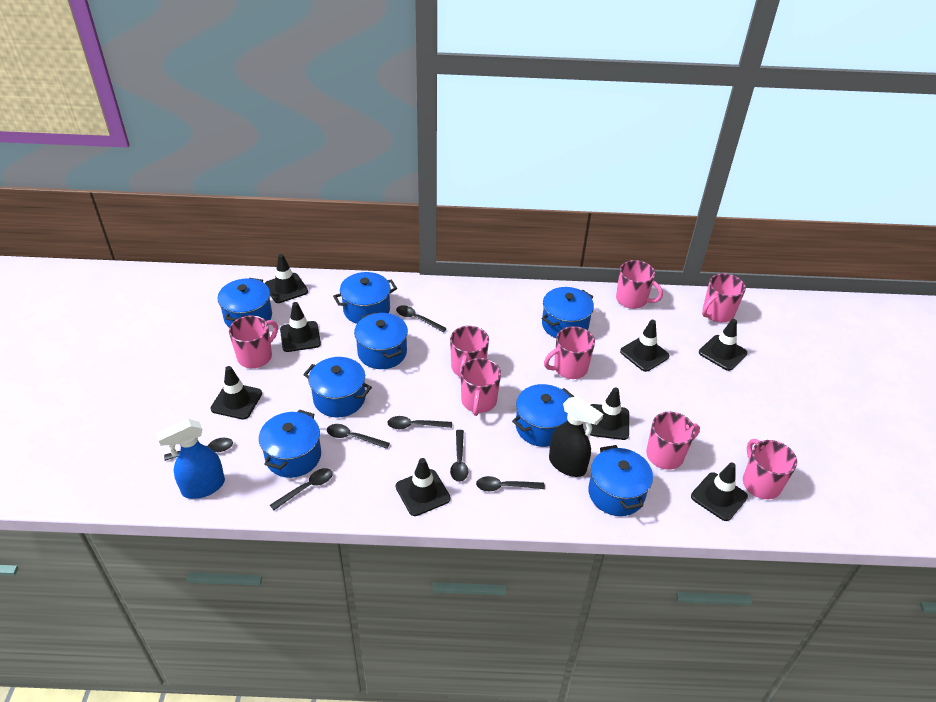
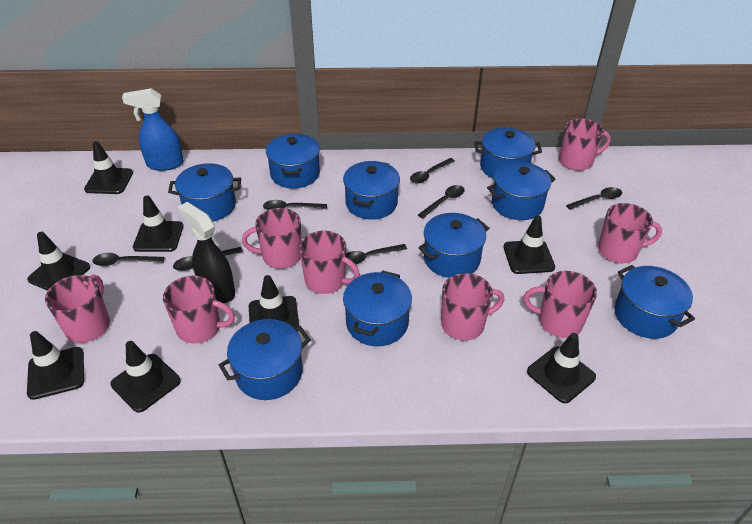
blue pot: [218,278,272,327] [259,410,321,478] [303,357,372,417] [333,272,397,324] [354,312,408,369] [512,384,574,447] [541,287,594,338] [588,445,653,516] = 8 -> [168,163,241,222] [219,319,311,400] [266,134,320,189] [343,161,400,220] [343,270,412,346] [418,213,489,278] [474,127,542,179] [487,162,556,220] [614,265,695,339] = 9

